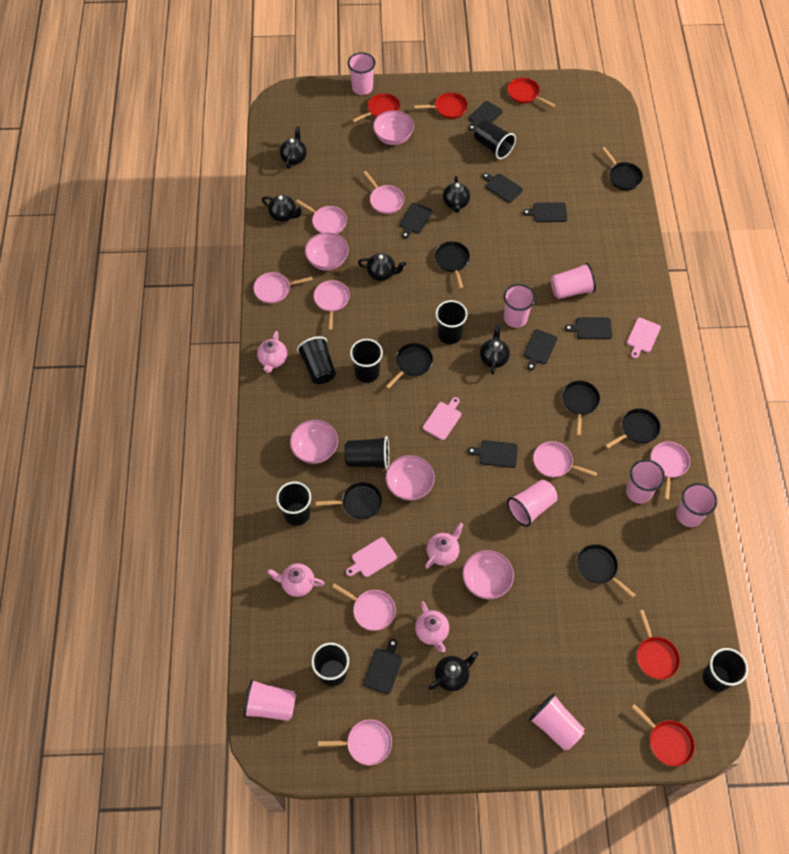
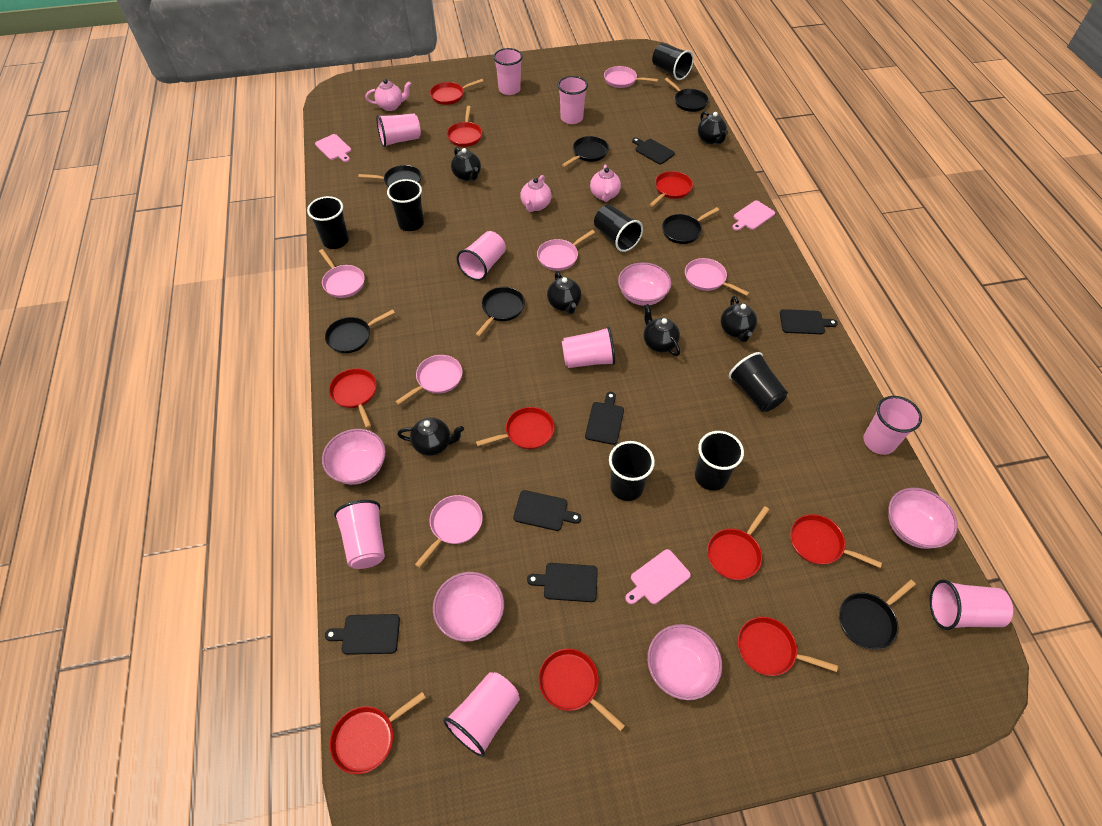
black cup: [276,481,311,526] [297,336,336,384] [311,643,349,686] [344,436,389,470] [350,339,383,383] [435,300,468,344] [474,120,516,159] [703,648,748,692] = 8 -> [307,196,349,249] [387,179,424,231] [594,205,643,252] [609,441,655,501] [652,43,694,80] [695,431,744,491] [729,352,788,412] = 7
black cutting board: [363,639,402,695] [399,203,433,239] [468,101,503,131] [468,440,518,468] [482,173,523,203] [523,202,567,222] [523,329,558,371] [565,317,612,339] = 8 -> [325,614,400,655] [513,490,581,531] [527,563,598,602] [585,392,624,445] [632,138,675,164] [780,309,838,334] = 6
pink cup: [243,679,296,721] [348,52,376,95] [504,284,535,328] [507,480,558,527] [529,693,585,751] [551,263,596,299] [626,459,665,504] [676,483,718,527] = 8 -> [334,500,385,569] [376,114,421,147] [443,672,520,757] [457,231,506,281] [493,48,523,95] [557,76,588,124] [562,327,615,368] [863,396,922,455] [930,580,1013,630] = 9
pink pan: [254,272,313,303] [296,200,347,234] [314,280,350,330] [318,719,392,765] [332,583,396,631] [363,171,404,214] [533,441,597,477] [651,441,690,500] = 8 -> [319,249,365,298] [395,355,463,405] [415,495,483,568] [537,230,595,271] [604,66,658,88] [685,258,749,296] = 6
pink teapot: [257,331,287,373] [267,563,325,597] [415,601,449,652] [425,523,463,569] = 4 -> [365,79,411,111] [520,175,552,212] [590,164,621,202] = 3
red pan: [352,93,401,122] [414,92,468,119] [507,77,555,107] [631,704,695,766] [637,610,680,679] = 5 -> [329,368,377,428] [330,692,426,774] [430,79,483,105] [447,106,482,147] [476,407,555,449] [539,649,625,731] [649,171,693,207] [707,506,769,580] [738,617,838,676] [790,514,882,568] = 10

